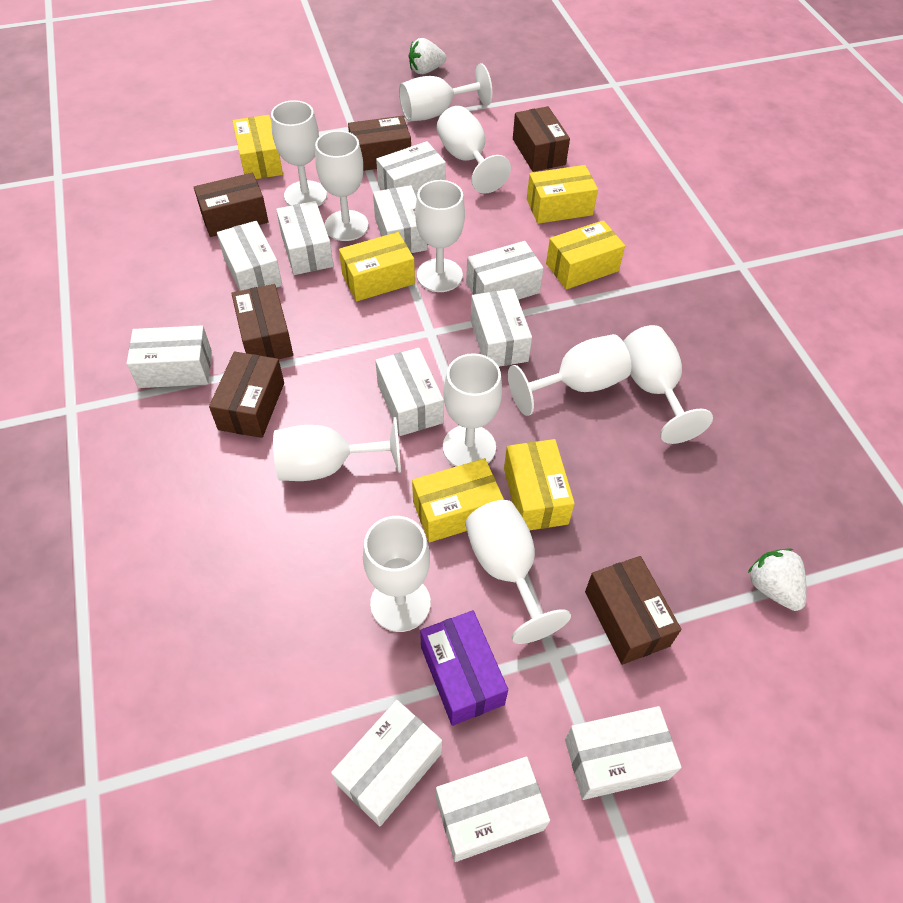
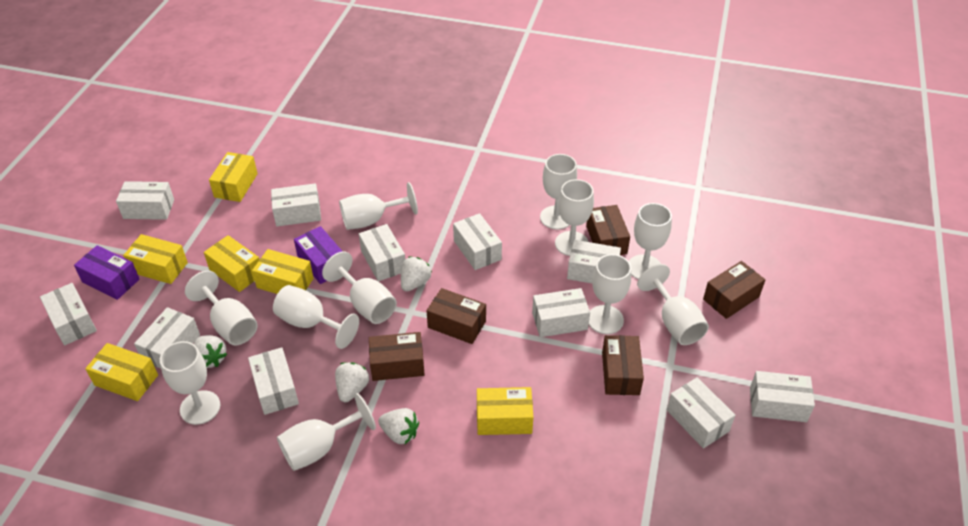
brown box: [194,173,269,237] [209,351,284,438] [231,284,293,359] [348,116,411,171] [513,106,570,172] [585,556,681,665] = 6 -> [369,332,425,381] [427,288,486,344] [586,205,630,255] [602,335,644,395] [703,261,765,319] = 5
purple box: [420,610,508,726] = 1 -> [74,245,139,300] [294,226,343,284] = 2
white strawberry: [409,38,446,74] [748,548,807,611] = 2 -> [194,335,227,368] [335,362,369,402] [378,408,419,444] [401,257,432,291] = 4

